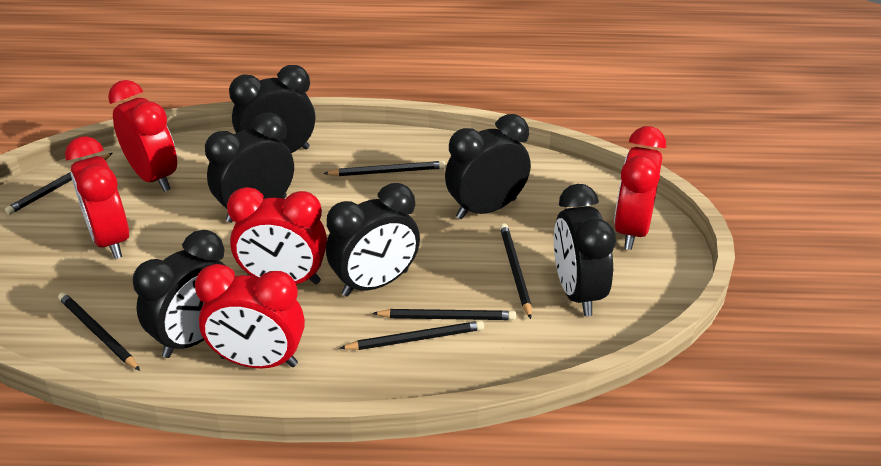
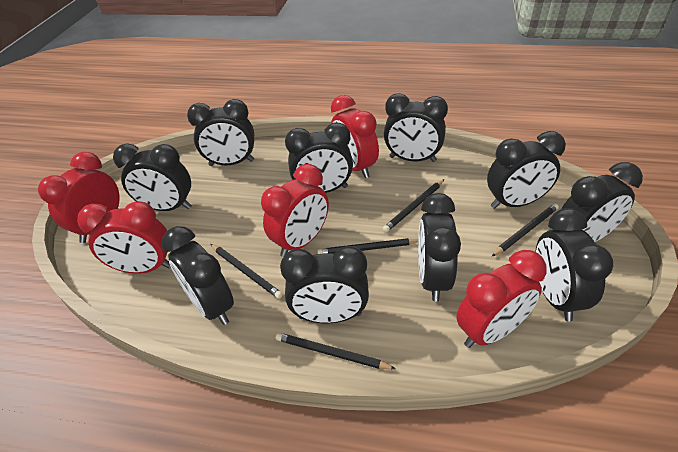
black clock: [133,230,226,358] [205,112,294,223] [229,65,315,153] [326,183,420,297] [445,114,531,219] [554,184,616,316] = 6 -> [113,144,192,211] [162,226,234,325] [187,99,254,166] [280,246,369,323] [285,122,353,193] [384,93,448,162] [418,193,461,301] [487,131,566,209] [535,208,613,322] [561,162,643,242] = 10
black pencil: [5,153,113,215] [58,292,140,371] [323,161,446,176] [339,321,484,350] [372,309,516,320] [500,223,532,319] = 6 -> [210,244,283,299] [276,333,396,369] [317,238,418,254] [383,179,444,232] [491,203,559,257] = 5

